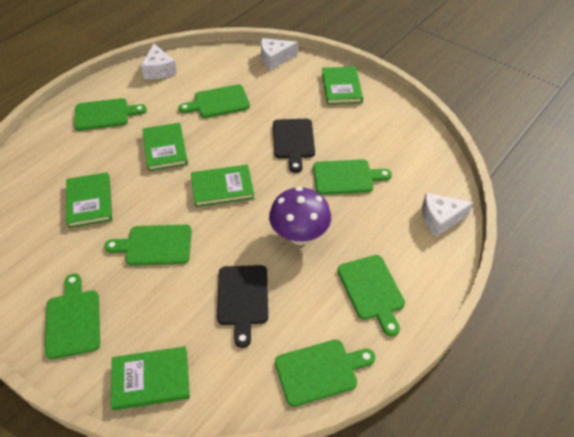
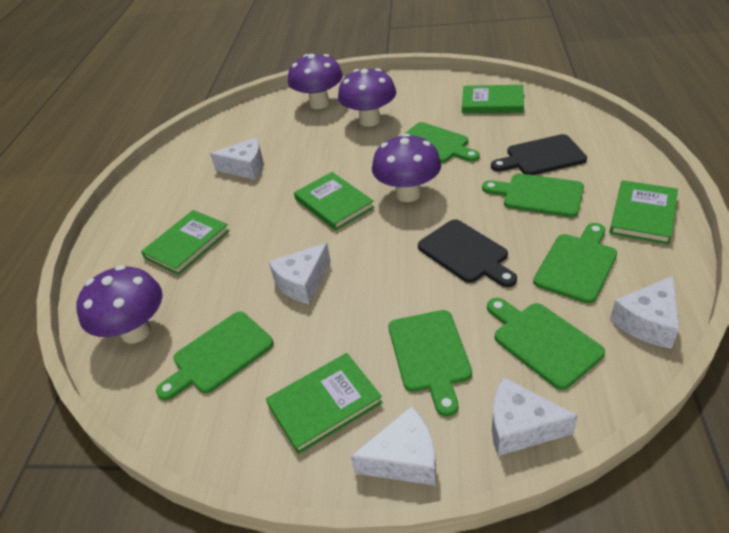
green cutting board: [45,273,100,359] [74,98,147,131] [104,225,192,266] [179,84,250,118] [275,339,375,407] [313,159,392,195] [337,255,405,337] = 7 -> [156,312,274,400] [389,310,472,416] [404,122,480,163] [482,174,584,217] [487,298,605,390] [533,223,617,303] = 6
purple mushroom: [269,187,331,245] = 1 -> [76,265,163,343] [288,54,343,109] [338,68,396,127] [372,134,441,202] = 4
white cheese: [141,44,177,79] [261,38,298,70] [422,193,474,237] = 3 -> [210,138,263,180] [269,243,331,304] [350,406,436,486] [492,377,578,456] [610,276,679,349] = 5

